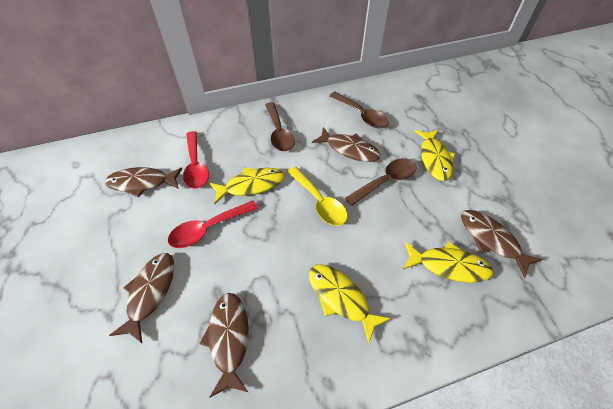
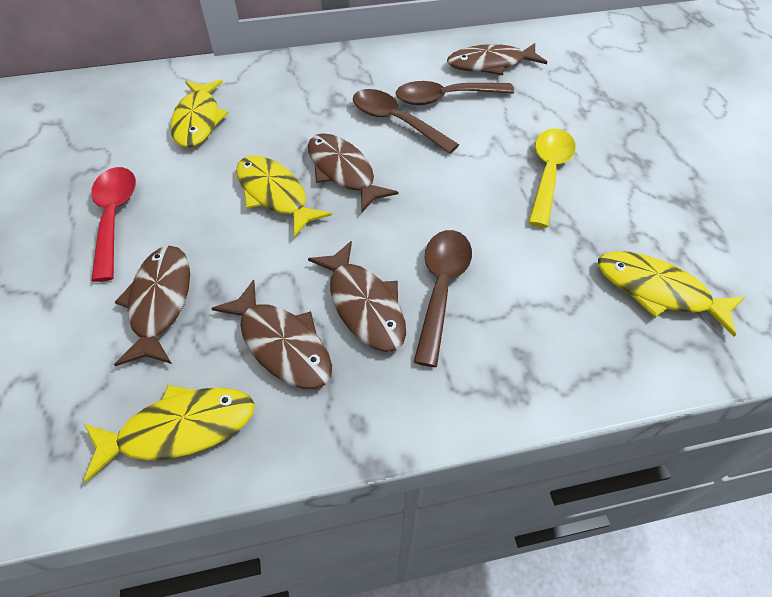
red spoon: [168,200,258,248] [183,131,209,189] = 2 -> [91,167,136,282] = 1

